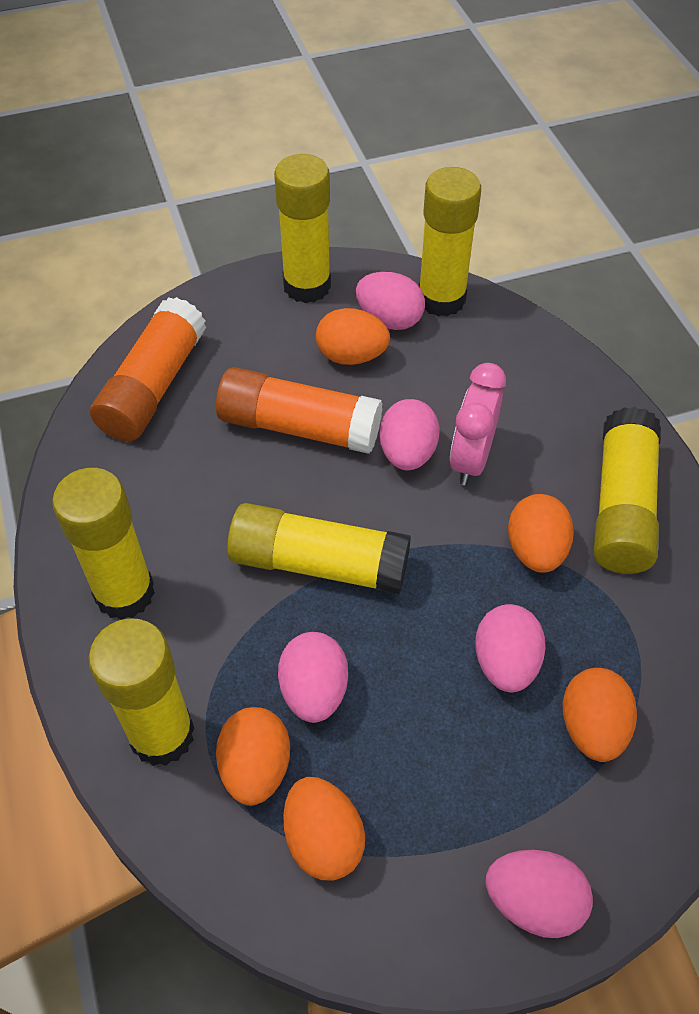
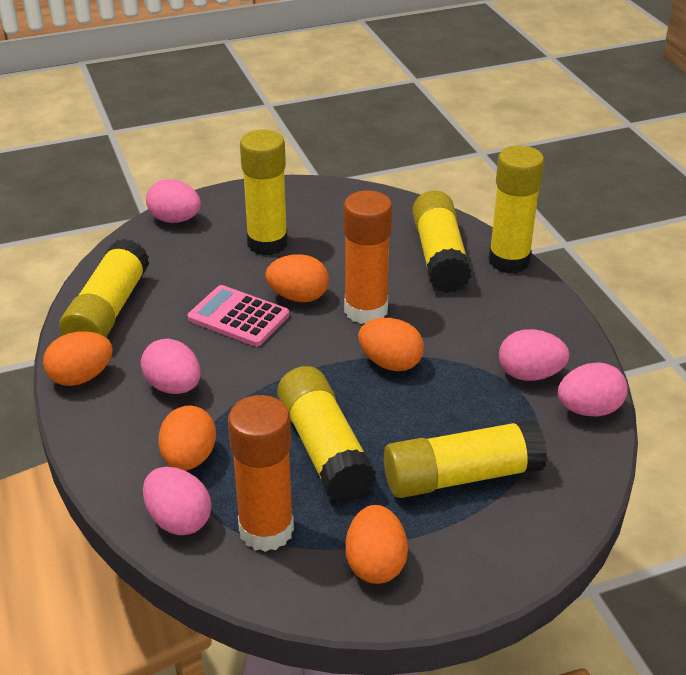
pink calculator: none = 0 -> [188,285,289,347] = 1
pink clock: [450,363,506,485] = 1 -> none = 0

